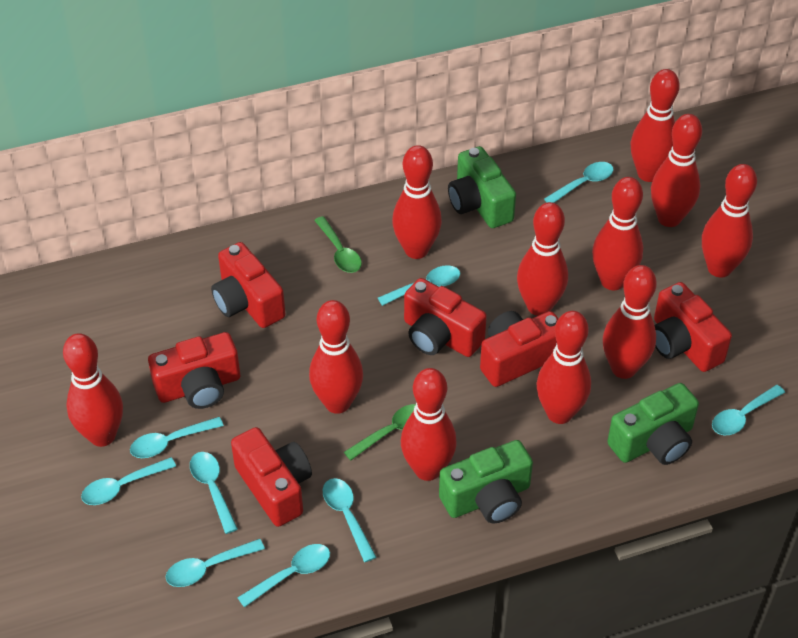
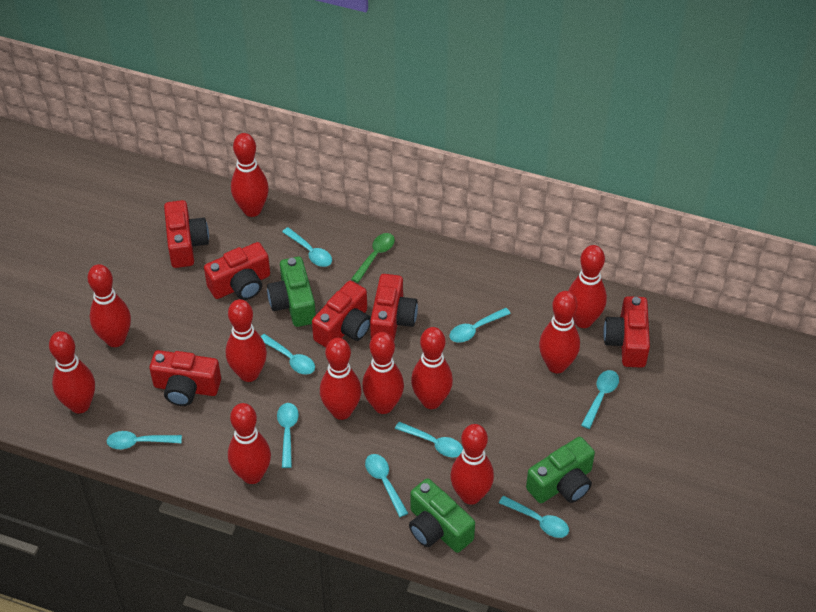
green spoon: [314,216,362,273] [344,404,416,461] = 2 -> [351,233,395,283] = 1

